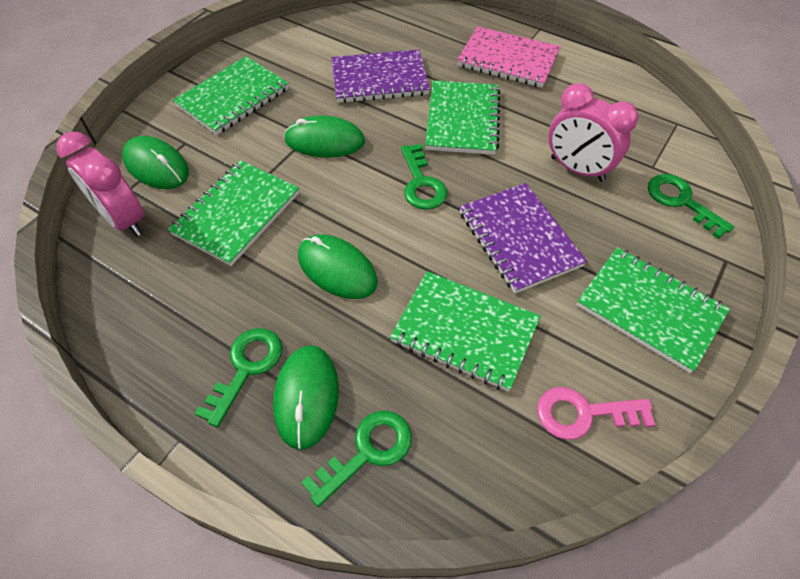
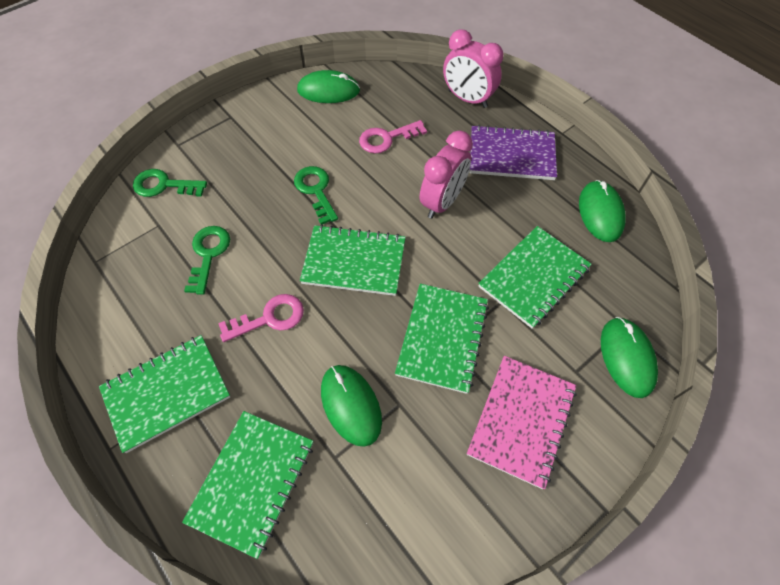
green key: [194,328,282,427] [301,411,412,507] [401,144,447,210] [648,174,734,239] = 4 -> [133,169,207,197] [184,226,230,295] [294,166,338,225] = 3
pink key: [537,387,655,440] = 1 -> [218,294,304,342] [359,120,427,153] = 2
purple notebook: [331,49,430,103] [460,183,587,294] = 2 -> [470,125,557,180] = 1

